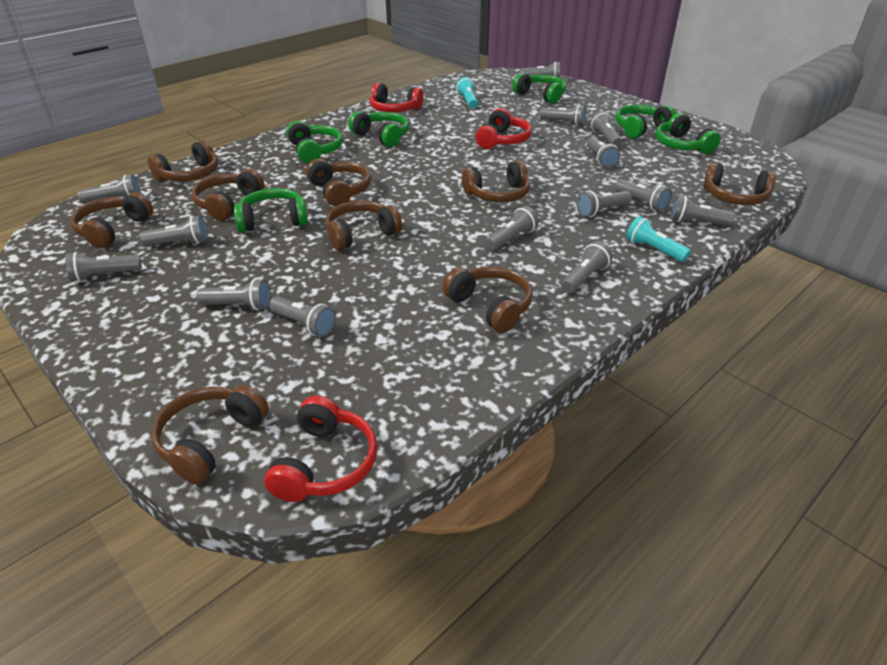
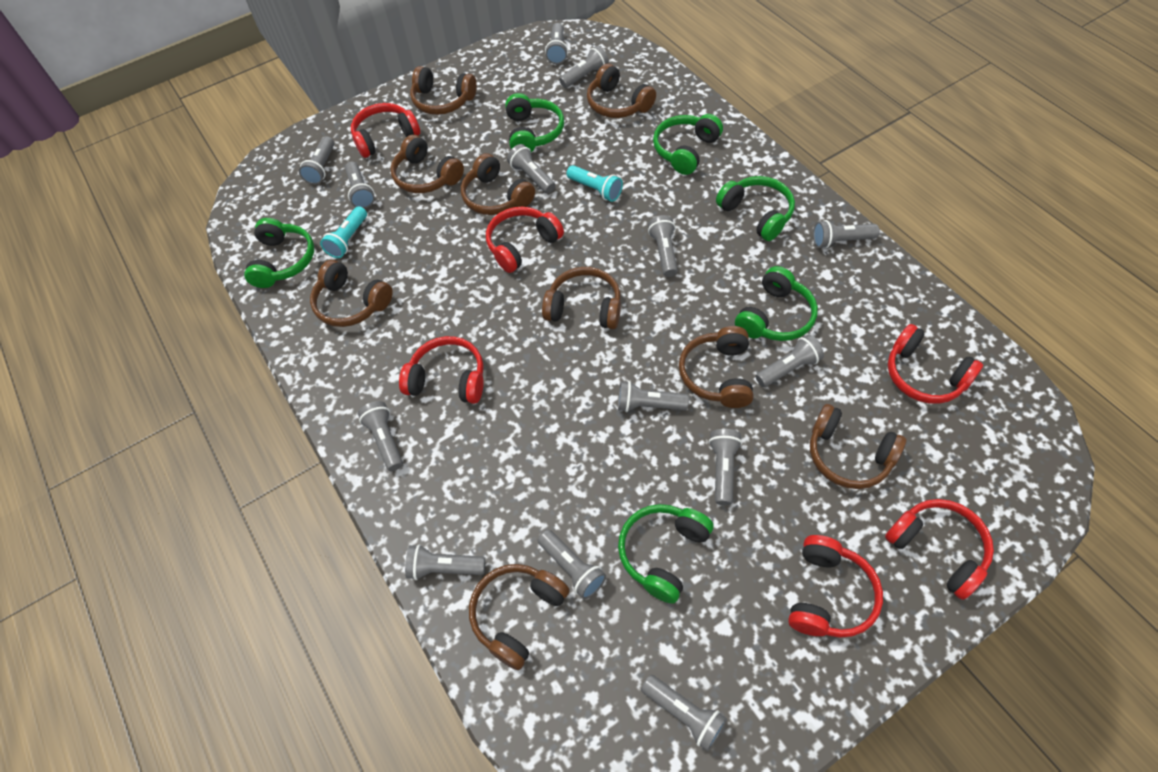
red headphones: [264,396,378,502] [369,83,423,112] [476,108,532,149] = 3 -> [351,103,420,158] [399,336,484,404] [486,207,564,273] [788,535,883,638] [885,499,994,600] [888,324,983,404] = 6

